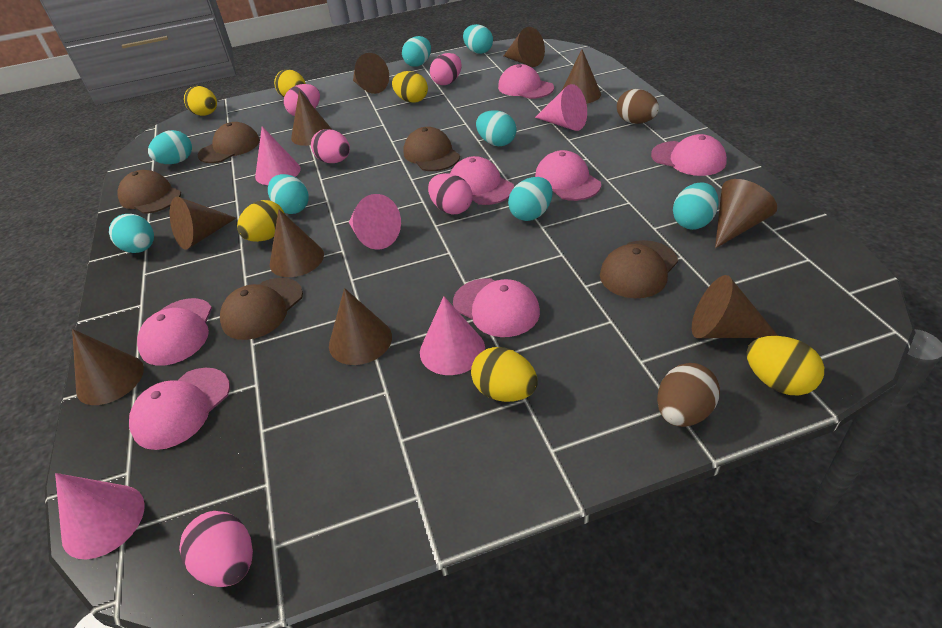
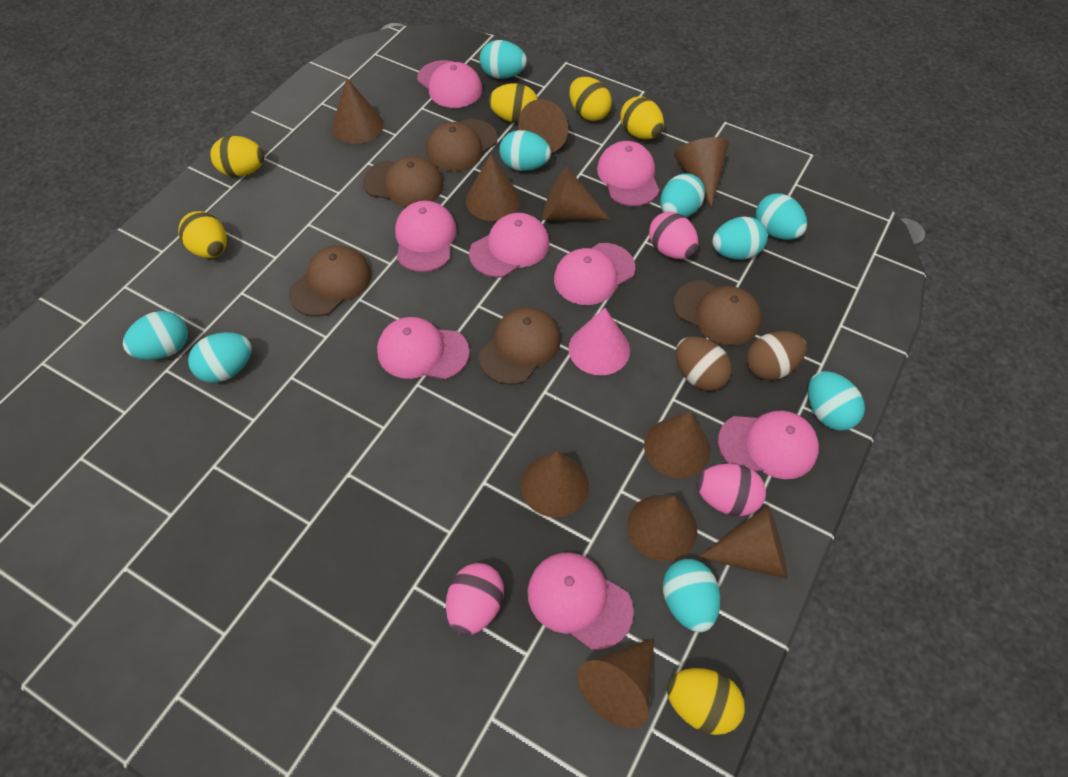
pink cap: [129,368,230,450] [137,298,212,366] [450,156,514,205] [453,278,540,337] [498,64,554,99] [535,150,601,201] [651,134,727,176] = 7 -> [377,317,470,380] [395,201,457,272] [417,60,482,108] [469,213,549,278] [528,552,634,650] [554,243,635,305] [597,141,660,206] [718,410,819,479] = 8
pink cone: [55,473,145,559] [255,126,301,185] [349,194,401,250] [420,296,485,375] [535,84,587,131] = 5 -> [569,308,630,375] = 1
pink egg: [179,511,253,587] [284,84,320,116] [311,129,350,163] [428,173,472,214] [430,53,462,85] = 5 -> [446,563,504,636] [649,212,698,259] [697,463,766,516] = 3
turquoise egg: [109,214,154,253] [148,130,192,164] [268,174,308,214] [402,36,431,67] [463,24,493,54] [476,110,517,146] [508,177,553,221] [673,182,719,230] = 8 -> [123,311,188,360] [188,332,252,383] [479,40,527,79] [499,130,551,171] [660,174,705,217] [663,559,721,632] [712,217,768,260] [756,193,807,240] [808,371,865,431] = 9

